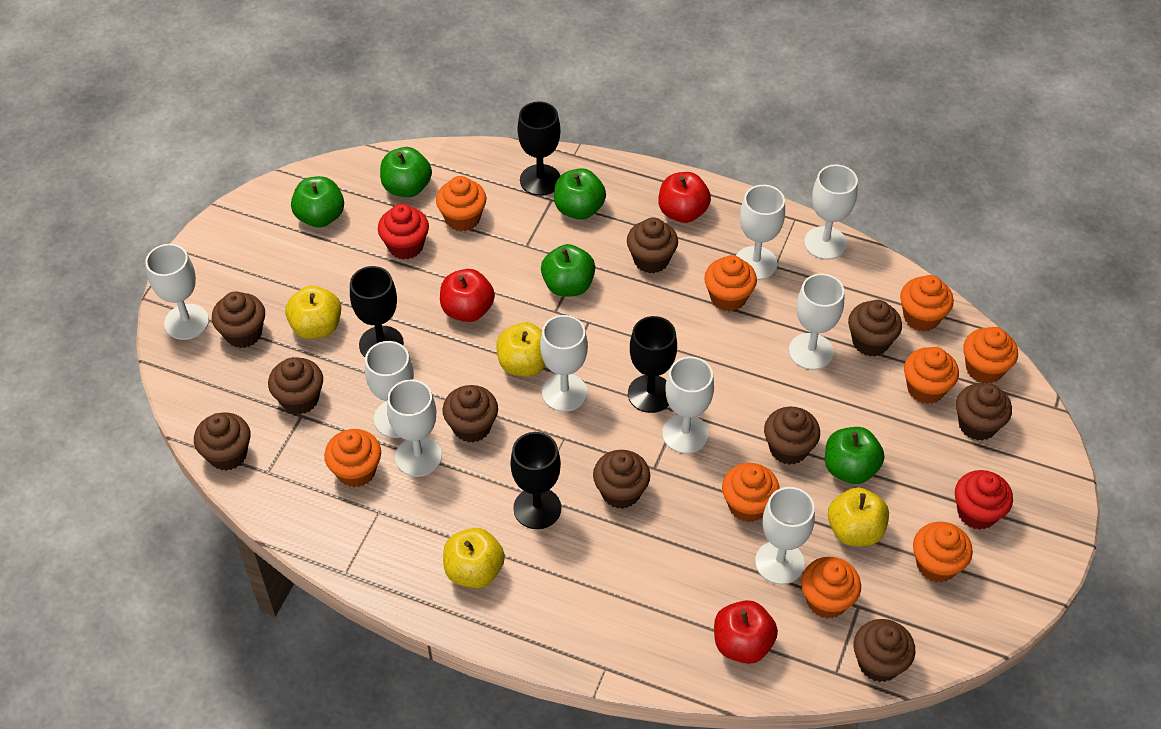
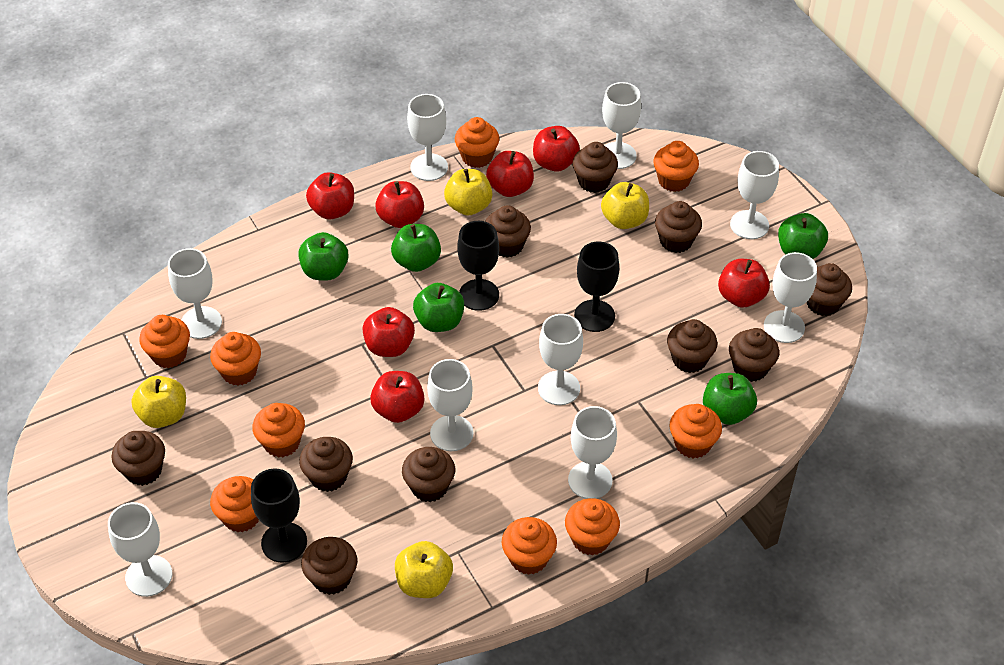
black goblet: [350,266,404,357] [510,432,561,529] [518,101,560,196] [628,316,677,413] = 4 -> [251,469,307,562] [457,221,499,311] [574,242,619,332] = 3
red apple: [440,269,495,322] [658,172,711,223] [714,600,778,664] = 3 -> [306,172,354,219] [363,307,415,357] [370,371,424,423] [375,181,424,228] [486,151,534,197] [533,126,580,172] [718,259,770,308] = 7
red cupcake: [378,204,429,260] [955,470,1013,530] = 2 -> none = 0

